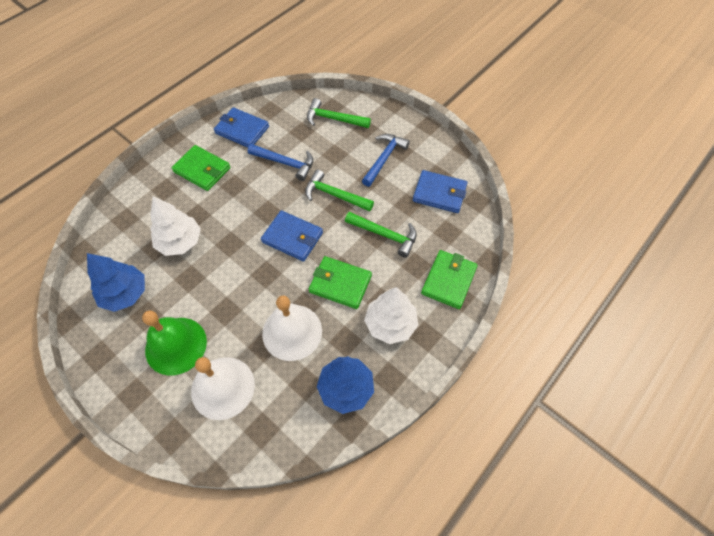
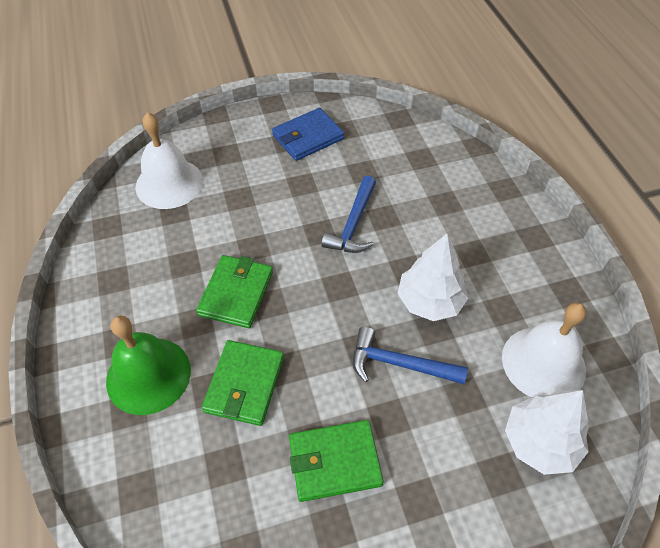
blue tree: [87,253,145,312] [317,357,374,414] = 2 -> none = 0
blue wallet: [214,107,269,148] [261,210,323,262] [413,170,467,213] = 3 -> [272,108,344,161] = 1
green hammer: [305,169,374,211] [307,98,371,128] [345,212,417,258] = 3 -> none = 0

